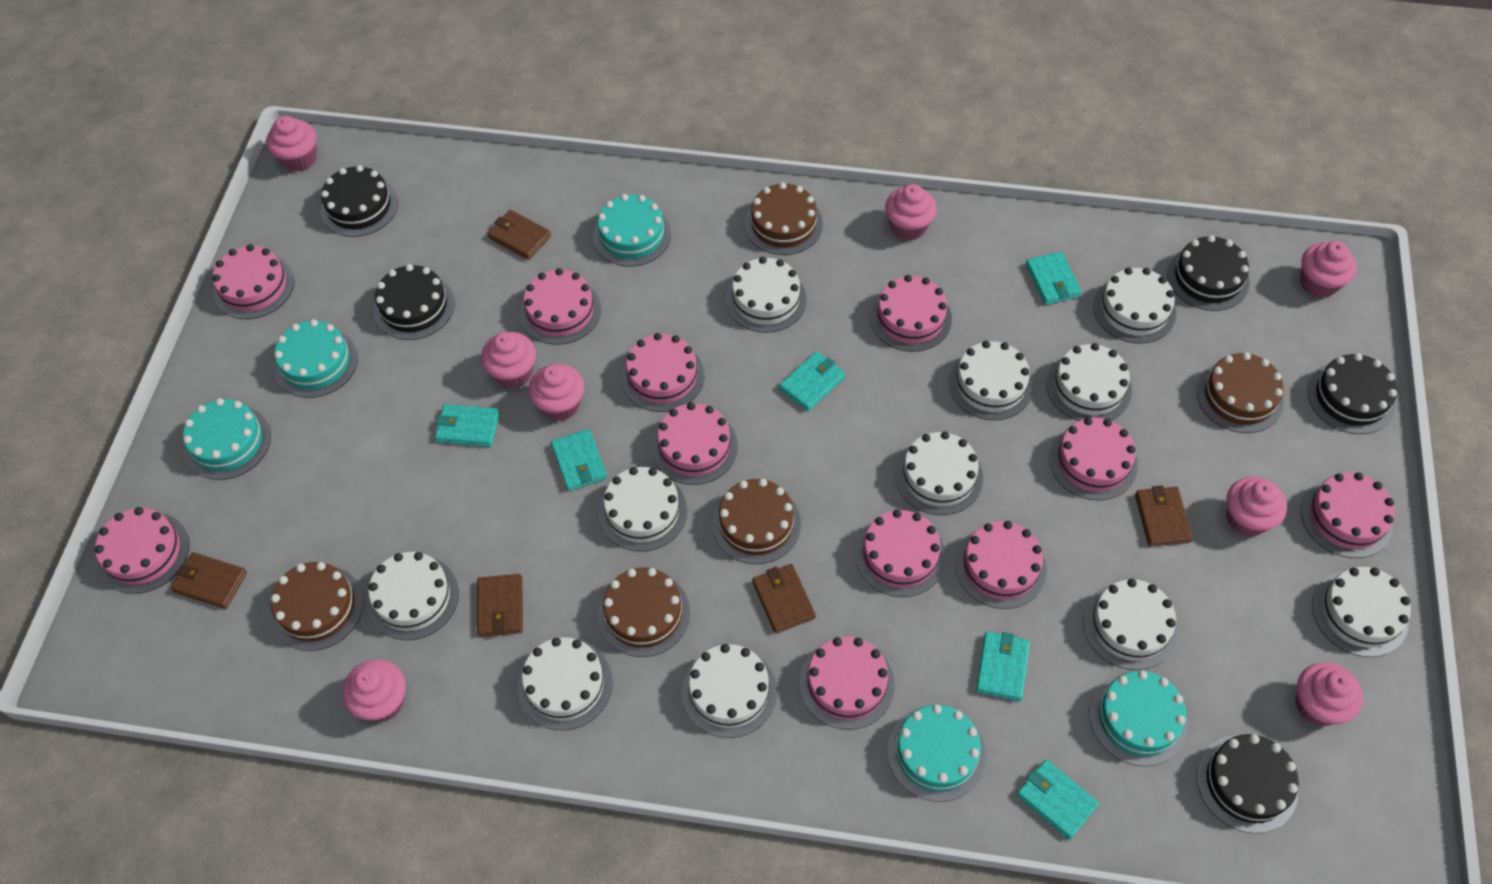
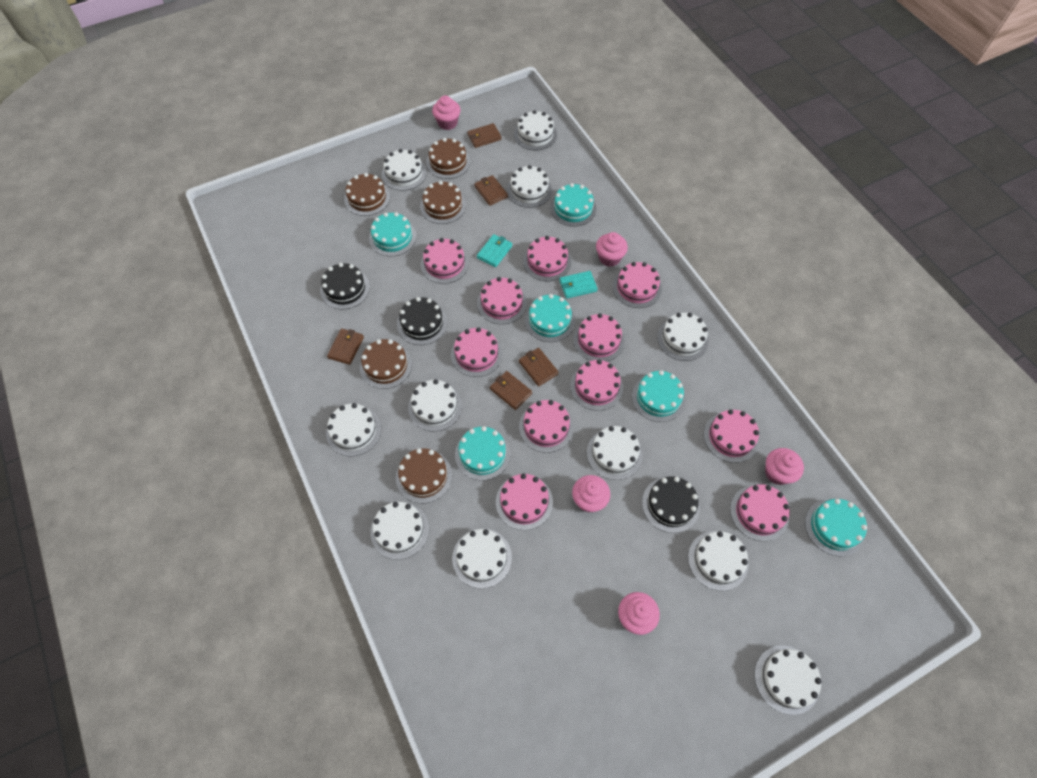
black cake: [320,165,398,237] [373,264,455,340] [1167,235,1250,311] [1196,734,1299,833] [1307,353,1397,434] = 5 -> [320,263,370,310] [397,297,448,345] [642,476,700,533] = 3
pink cupcake: [266,116,317,172] [342,659,406,722] [481,332,536,389] [529,364,584,421] [885,184,937,241] [1226,477,1287,537] [1295,662,1363,726] [1300,241,1357,298] = 8 -> [432,95,460,130] [572,475,610,512] [596,232,628,267] [618,592,660,635] [765,448,804,485] = 5
turquoise cake: [183,398,271,480] [274,319,358,398] [593,194,671,267] [887,704,986,802] [1090,670,1188,766] = 5 -> [369,212,416,256] [455,426,511,481] [525,294,575,342] [550,183,596,227] [632,370,686,422] [805,499,867,556] = 6
turquoise wallet: [435,404,500,447] [551,429,607,491] [779,351,845,411] [976,631,1030,701] [1017,759,1099,840] [1026,252,1082,305] = 6 -> [477,234,512,267] [559,271,598,299] = 2

